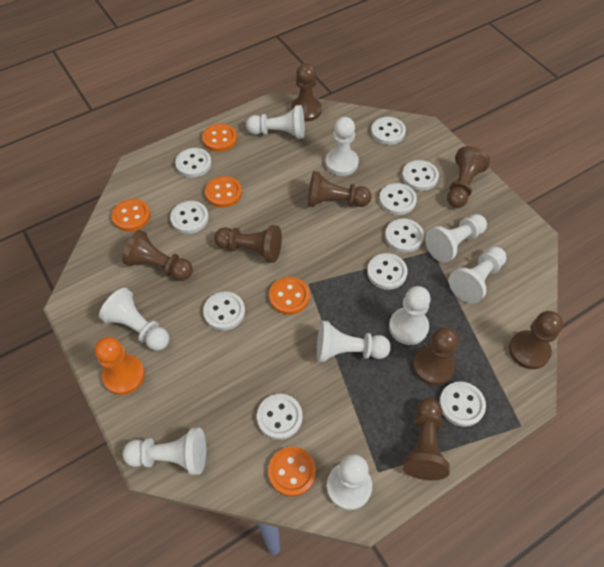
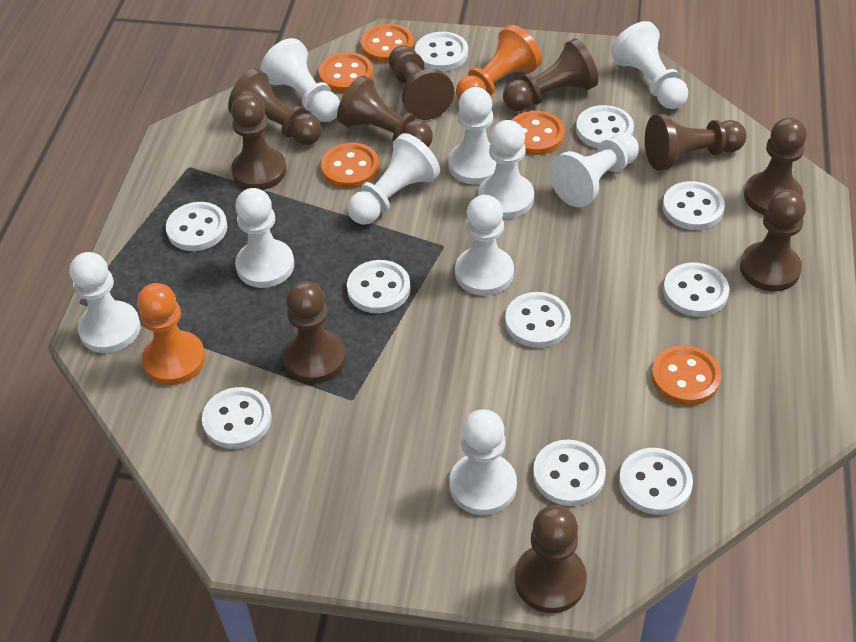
brown pawn: [122,230,193,281] [214,225,282,263] [290,63,322,122] [308,171,372,207] [403,398,450,480] [413,327,458,385] [447,146,490,208] [509,311,563,369] = 8 -> [228,68,322,145] [231,94,287,190] [283,281,346,383] [337,76,433,147] [389,45,454,120] [503,38,598,111] [515,505,587,613] [645,114,747,170] [740,190,806,291] [744,117,807,215] = 10
orange pawn: [95,337,145,395] = 1 -> [137,283,206,385] [456,25,542,100] = 2
white pawn: [99,288,170,351] [122,428,206,475] [246,105,305,139] [317,321,391,362] [325,117,359,176] [327,454,372,510] [389,286,431,345] [425,214,487,263] [449,247,507,304] = 9 -> [70,252,141,353] [235,188,294,288] [261,38,340,122] [348,133,440,225] [448,87,497,184] [449,409,517,515] [455,195,514,296] [478,120,534,219] [549,133,639,207] [611,21,688,109] = 10

